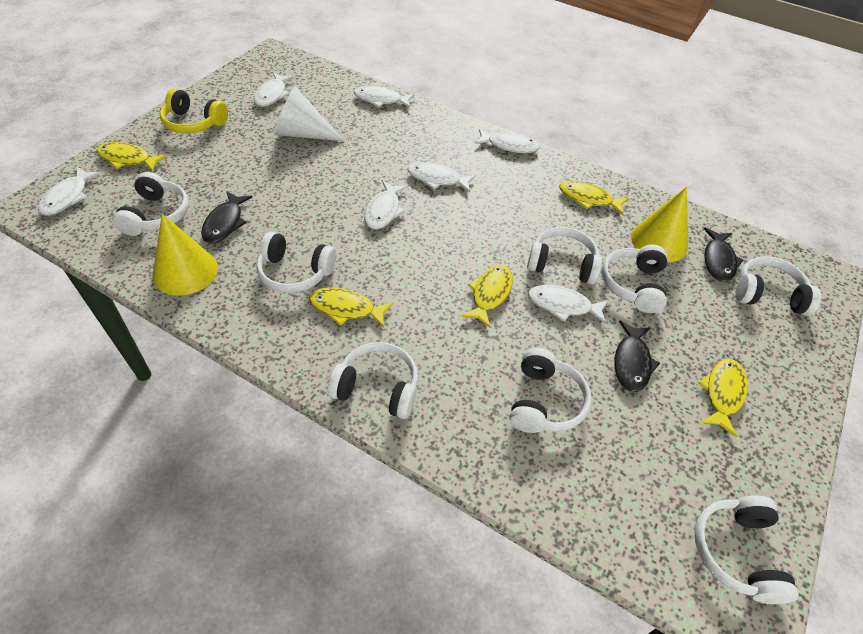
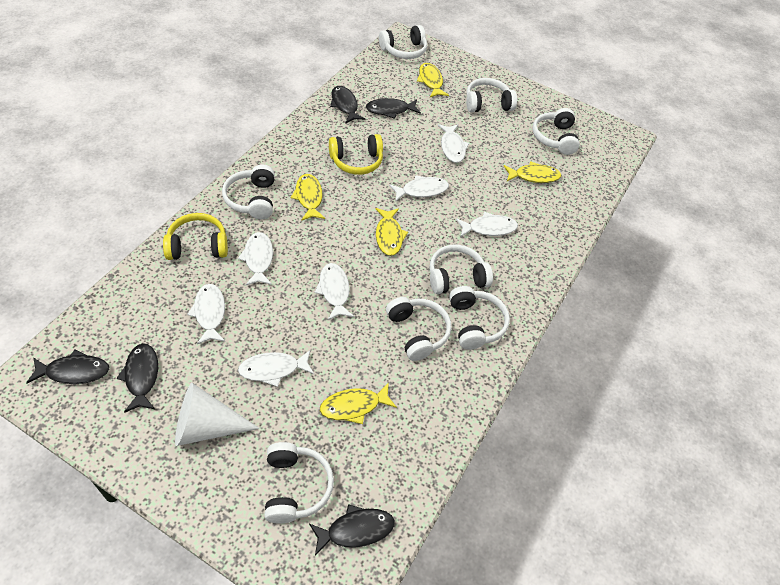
black fish: [201,191,252,243] [614,320,660,392] [704,228,743,282] = 3 -> [26,350,109,384] [117,343,158,413] [309,504,395,556] [330,86,365,123] [366,98,421,119] = 5
yellow cone: [153,214,218,296] [631,187,688,262] = 2 -> none = 0
yellow headphones: [160,88,228,134] = 1 -> [163,213,228,260] [329,134,383,175] = 2

